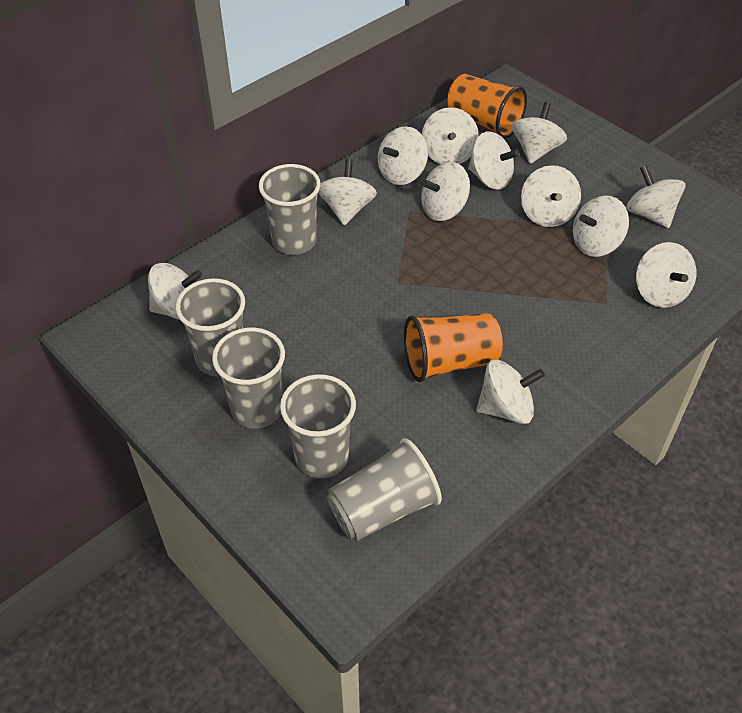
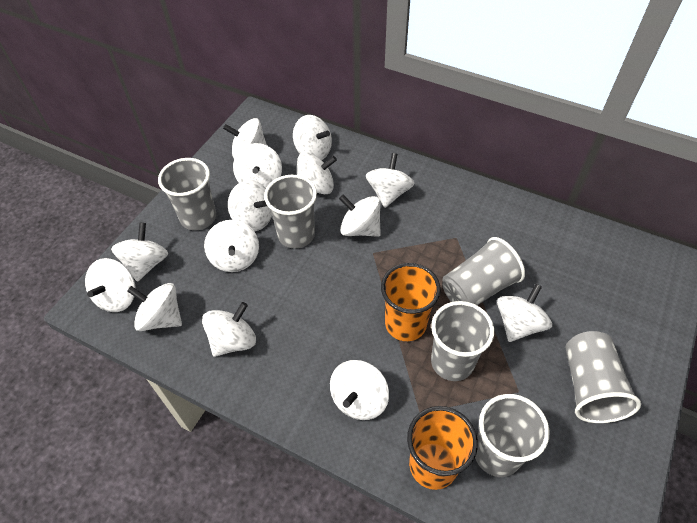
grey cup: [175,278,245,377] [212,328,285,429] [259,164,320,255] [280,374,356,478] [327,438,442,541] = 5 -> [158,158,216,230] [264,175,317,249] [431,301,494,381] [442,237,525,305] [475,394,550,477] [566,331,641,423] = 6
white spinning top: [148,263,202,320] [318,158,377,225] [378,126,428,185] [421,162,470,221] [422,107,479,164] [468,132,519,189] [476,360,545,424] [512,102,567,164] [521,165,581,227] [573,195,629,257] [626,165,685,228] [636,242,696,308] = 12 -> [85,258,135,312] [111,223,168,282] [127,283,182,331] [202,302,256,357] [204,220,259,272] [223,118,267,159] [228,180,272,231] [233,143,282,188] [293,115,332,160] [297,152,337,194] [330,360,389,420] [339,195,381,237] [366,153,415,208] [497,284,552,342] = 14

